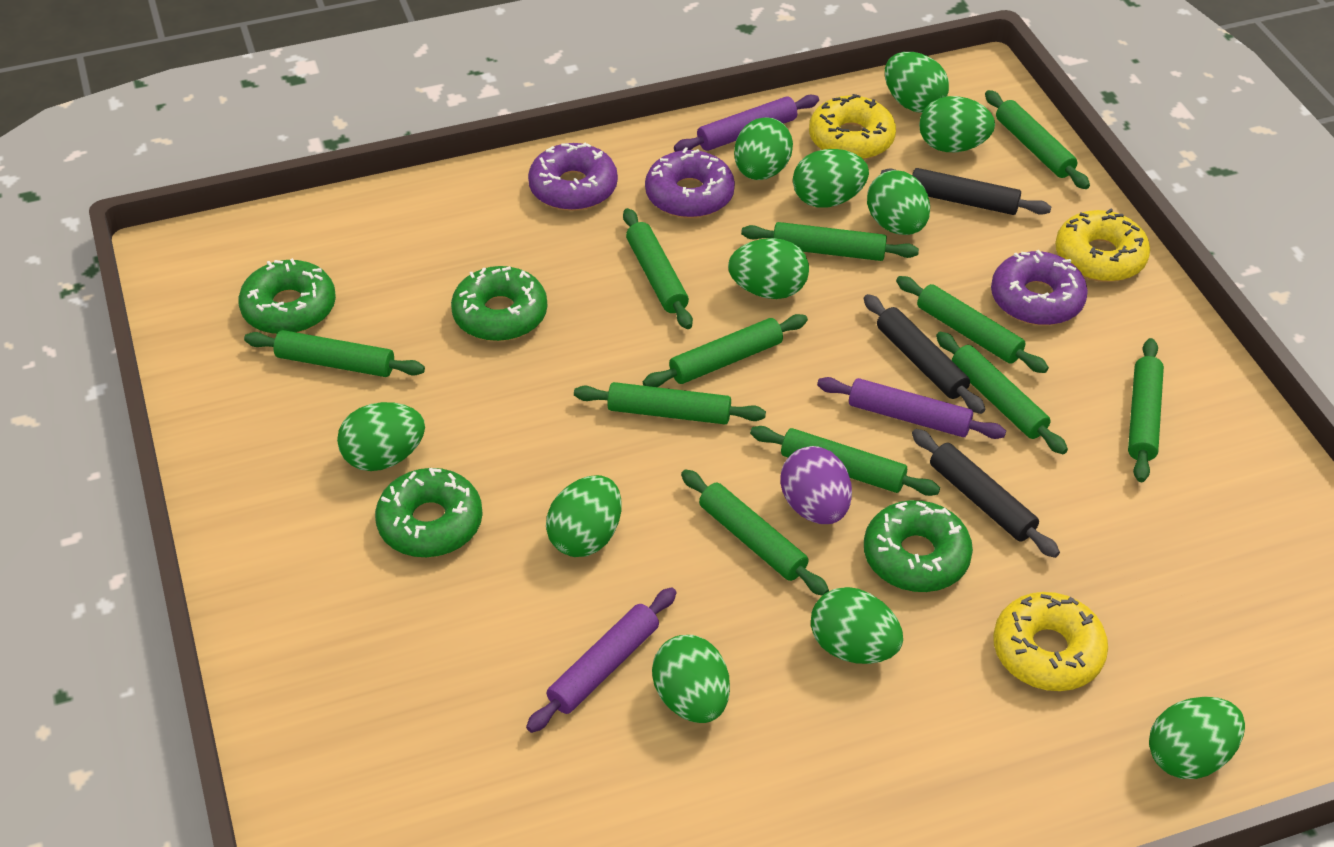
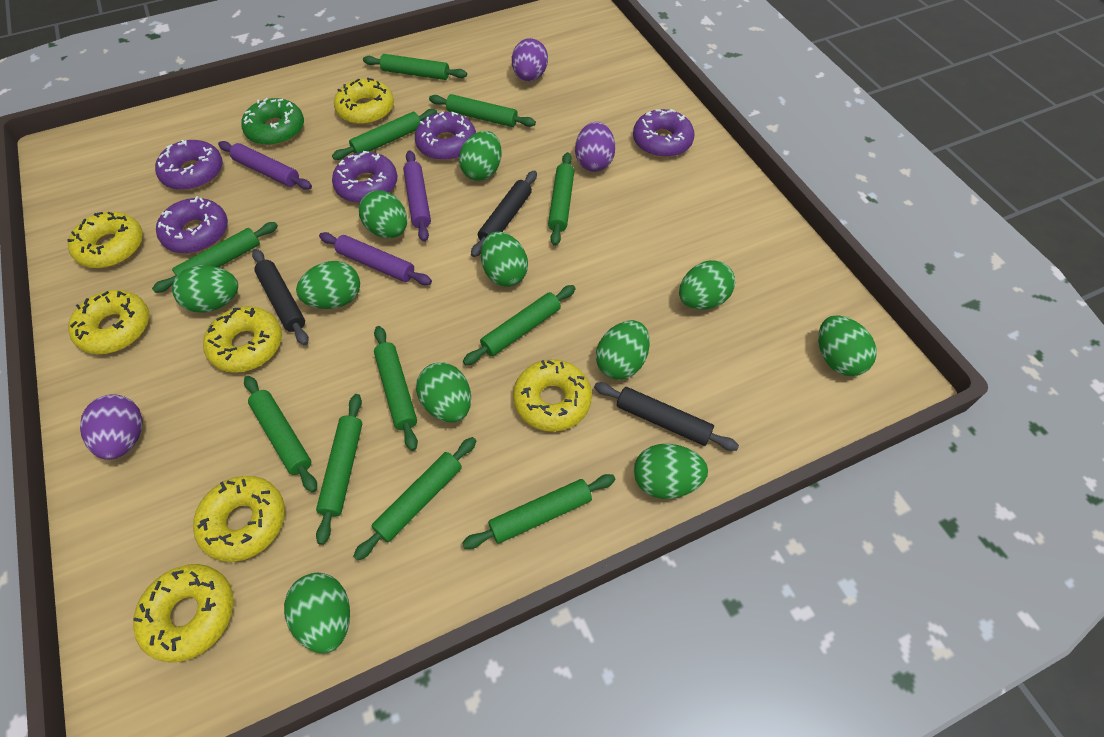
green donut: [238,258,336,334] [375,468,483,558] [451,266,547,341] [864,500,973,592] = 4 -> [241,98,304,146] = 1
purple donut: [528,143,618,211] [645,147,735,218] [991,250,1088,325] = 3 -> [155,140,223,190] [156,196,228,253] [332,151,397,203] [415,112,476,161] [633,109,694,157] = 5
purple egg: [780,446,852,524] = 1 -> [80,394,143,460] [512,38,548,81] [575,122,615,172] = 3
yellow donut: [809,94,896,160] [993,592,1108,691] [1055,208,1150,282] = 3 -> [67,212,143,268] [68,290,149,354] [133,564,234,663] [193,476,285,562] [203,306,282,373] [334,78,394,125] [513,359,592,432] = 7

